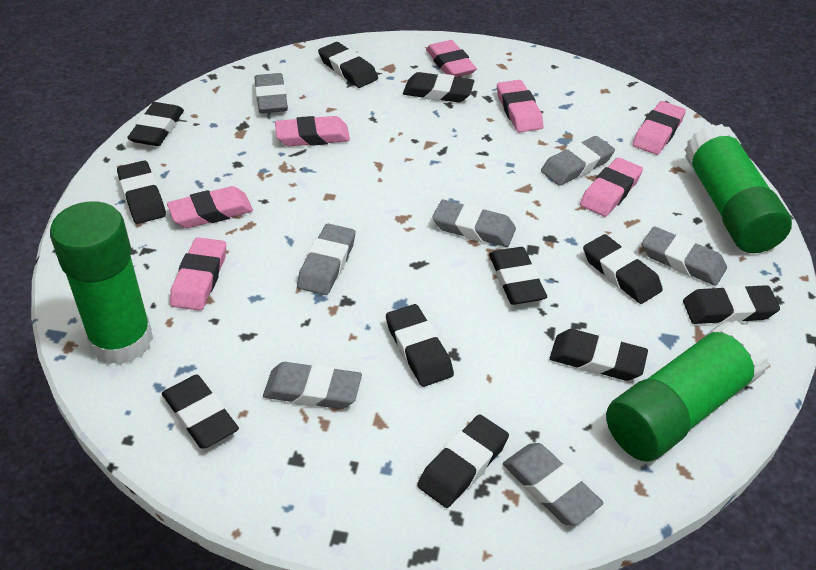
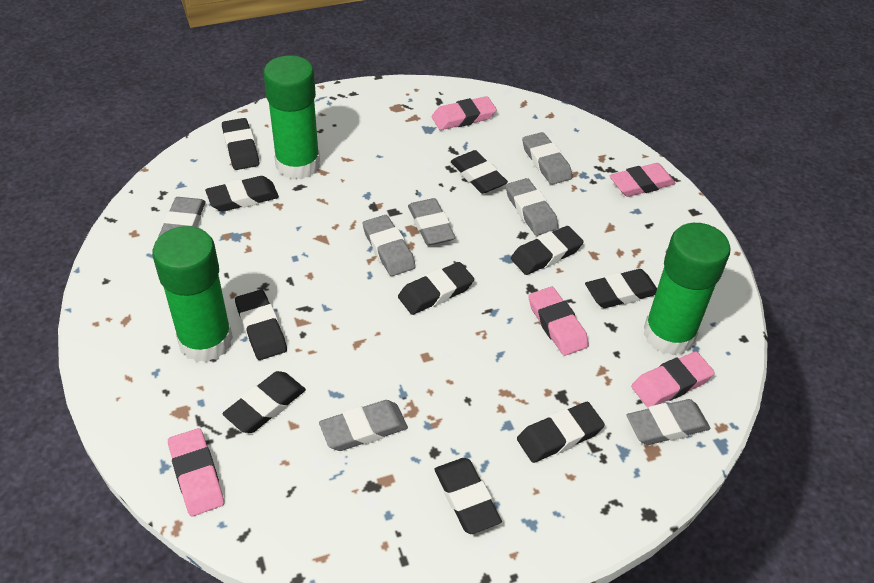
black eraser: [117,161,166,224] [127,102,184,146] [162,375,239,449] [318,42,378,88] [386,304,454,387] [403,72,474,103] [417,414,509,508] [489,247,547,305] [550,329,648,381] [583,234,663,304] [683,285,780,324] = 11 -> [205,176,279,212] [222,118,259,170] [222,371,306,433] [235,290,287,360] [398,262,474,315] [434,458,502,534] [451,150,508,194] [511,226,584,275] [517,402,605,463] [585,269,657,308] = 10
pink eraser: [167,186,253,228] [170,237,226,311] [275,116,350,146] [426,40,477,77] [497,80,543,132] [580,157,643,217] [632,101,686,155] = 7 -> [168,428,224,516] [432,96,497,130] [528,287,589,356] [609,163,676,197] [631,351,715,408] = 5

